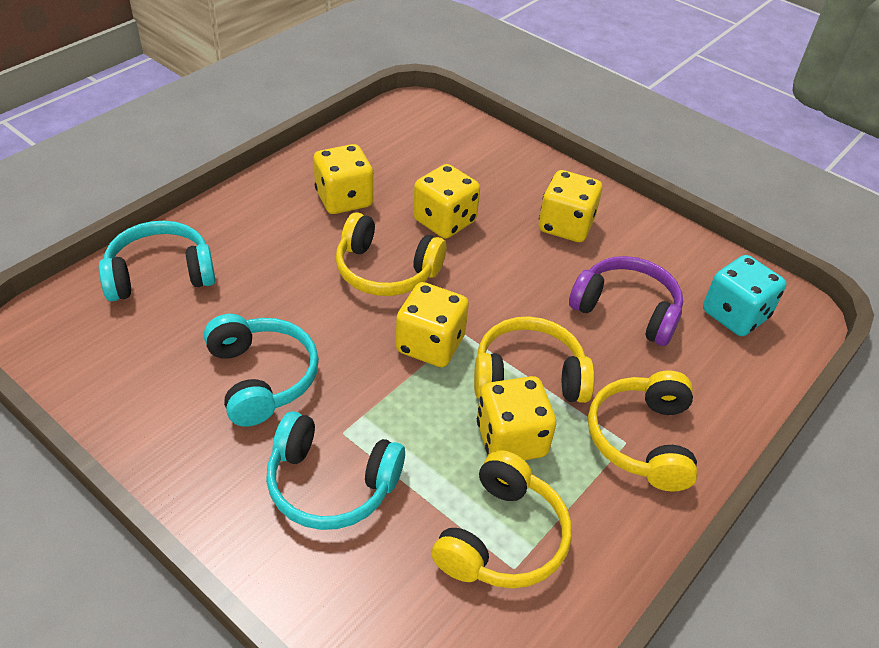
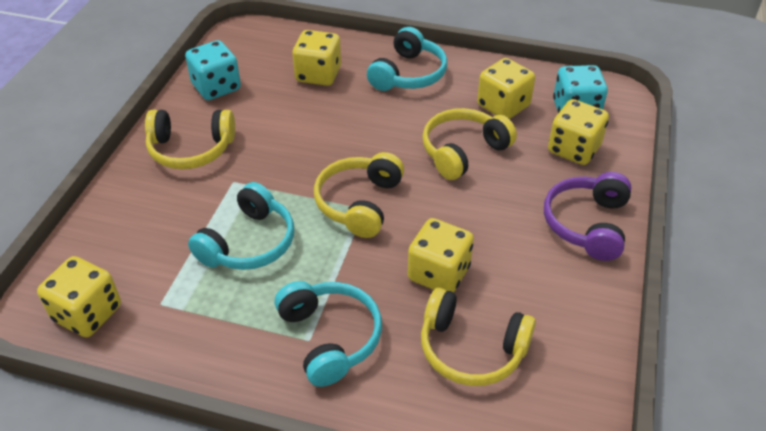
turquoise dice: [703,255,787,336] = 1 -> [185,40,241,100] [553,65,608,113] = 2

